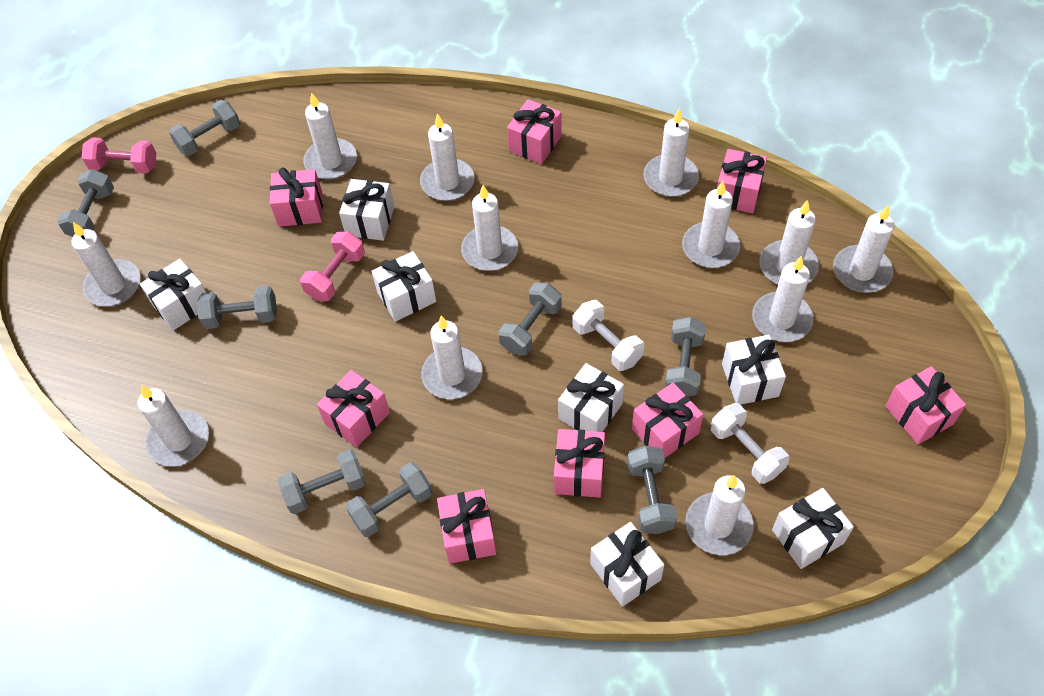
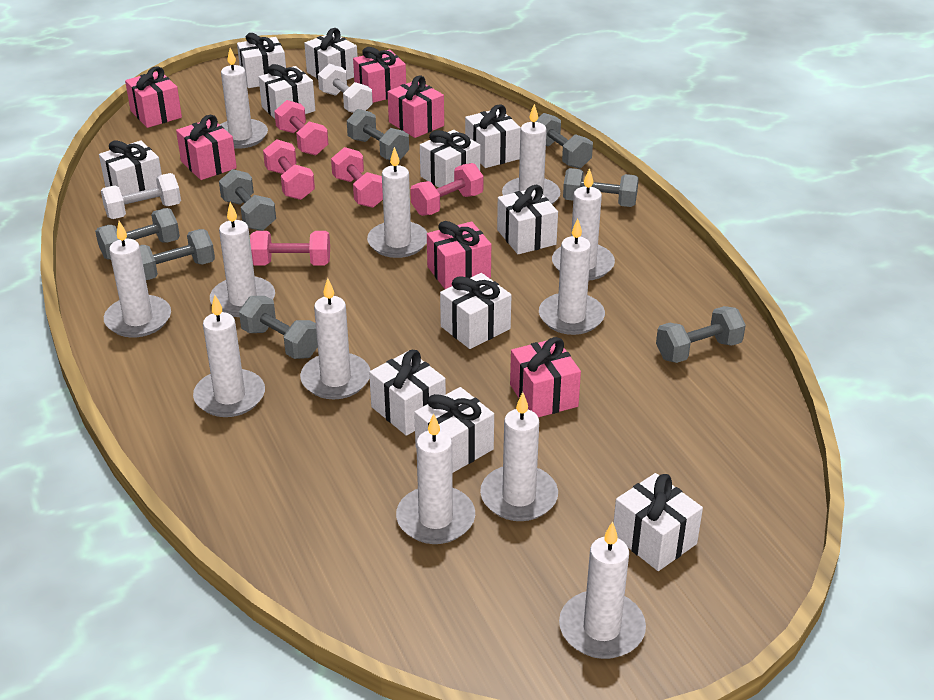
pink dumbbell: [82,137,157,174] [300,232,365,301] = 2 -> [250,231,330,266] [263,139,315,200] [274,100,328,155] [331,147,383,208] [410,163,484,216] = 5
pink gift: [270,168,323,227] [317,370,390,447] [437,489,496,564] [507,99,562,164] [554,429,605,498] [632,383,703,458] [717,149,767,213] [885,366,966,444] = 8 -> [125,66,182,128] [176,115,237,180] [353,47,406,103] [388,75,444,138] [427,221,491,289] [510,337,581,417] = 6
white gift: [140,259,206,331] [339,179,395,241] [372,251,436,322] [558,363,624,432] [590,522,664,607] [722,335,786,405] [772,488,854,569] = 7 -> [99,140,162,195] [237,33,286,88] [259,64,315,119] [304,28,358,80] [369,350,446,436] [414,387,494,473] [420,130,480,188] [440,273,512,349] [465,104,521,168] [497,185,558,254] [614,473,703,571] = 11

